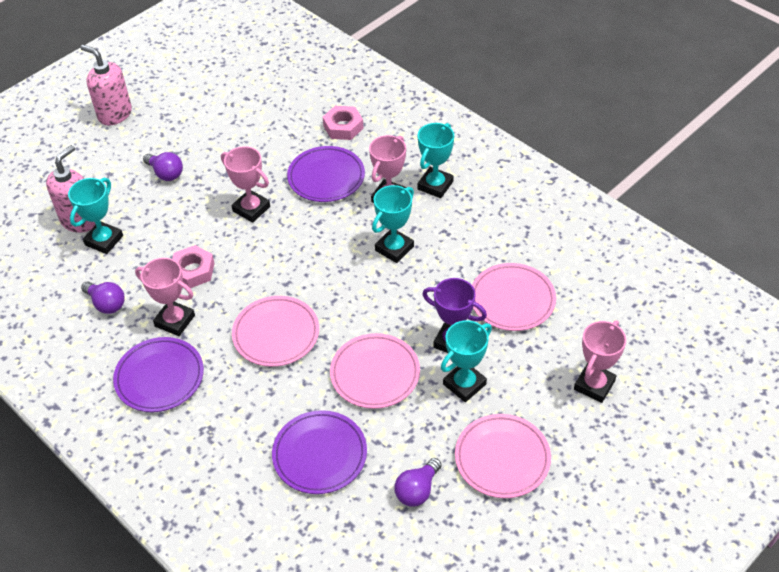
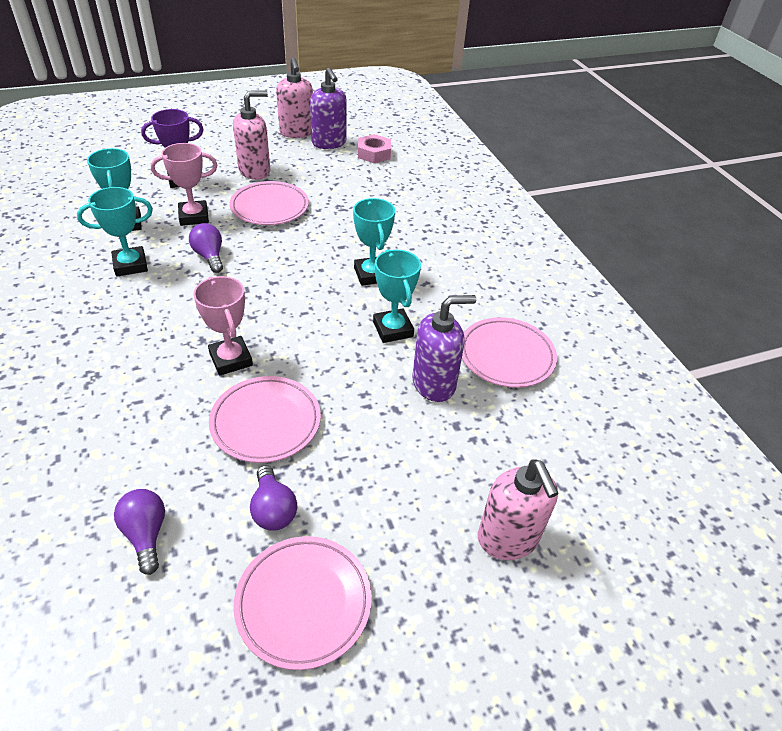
pink nut: [172,245,215,288] [323,106,364,140] = 2 -> [358,134,391,163] = 1
pink soap dispenser: [46,145,96,233] [81,45,132,126] = 2 -> [233,90,270,180] [276,57,313,138] [478,459,559,560] = 3
pink trophy: [135,258,195,336] [221,146,270,223] [369,135,407,203] [574,321,626,403] = 4 -> [151,143,218,226] [193,276,253,376] = 2
purple plate: [113,337,204,412] [272,410,367,494] [287,146,365,202] = 3 -> none = 0
purple soap dispenser: none = 0 -> [310,68,347,149] [412,295,476,402] = 2

